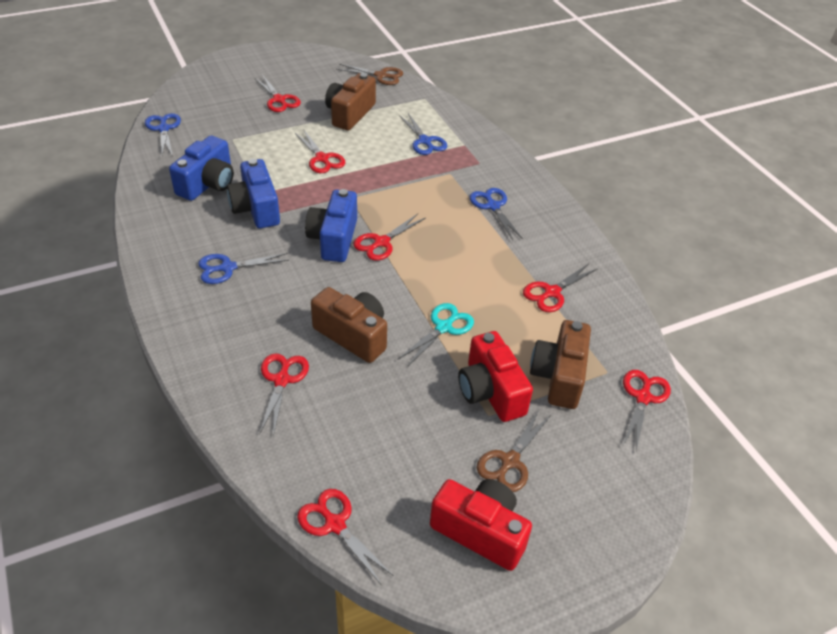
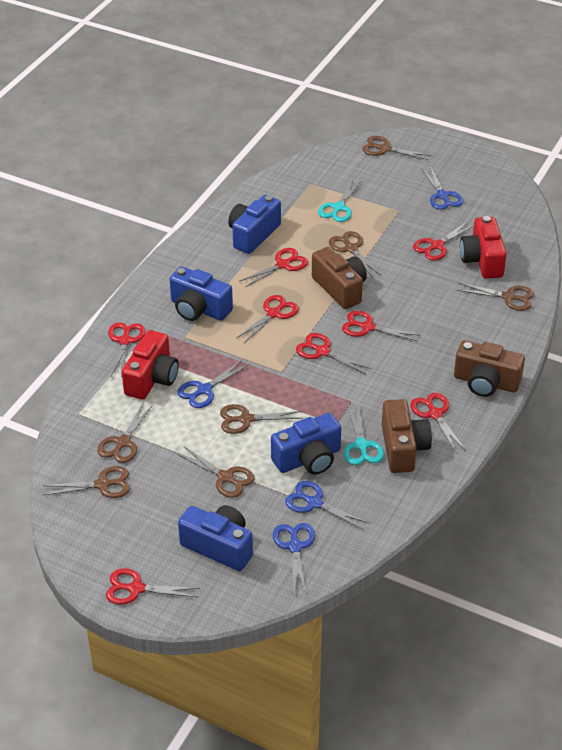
blue camera: [169,136,234,201] [227,159,280,228] [305,189,357,262] = 3 -> [170,266,233,321] [178,505,253,571] [228,195,281,254] [271,413,341,475] = 4
brown scissors: [337,64,403,85] [477,410,552,492] = 2 -> [43,466,130,498] [97,402,153,463] [177,447,255,498] [220,404,303,434] [329,231,381,278] [362,136,431,160] [457,283,534,311] = 7
red scissors: [255,76,301,112] [259,353,309,437] [295,129,345,173] [297,489,394,584] [353,214,425,261] [523,264,597,312] [623,370,671,451] = 7 -> [106,569,200,605] [108,322,145,378] [236,295,299,343] [239,248,308,287] [296,333,372,374] [342,311,421,341] [410,393,466,453] [413,221,474,261] = 8
turquoise scissors: [397,303,474,367] = 1 -> [318,179,362,222] [344,403,384,465] = 2

